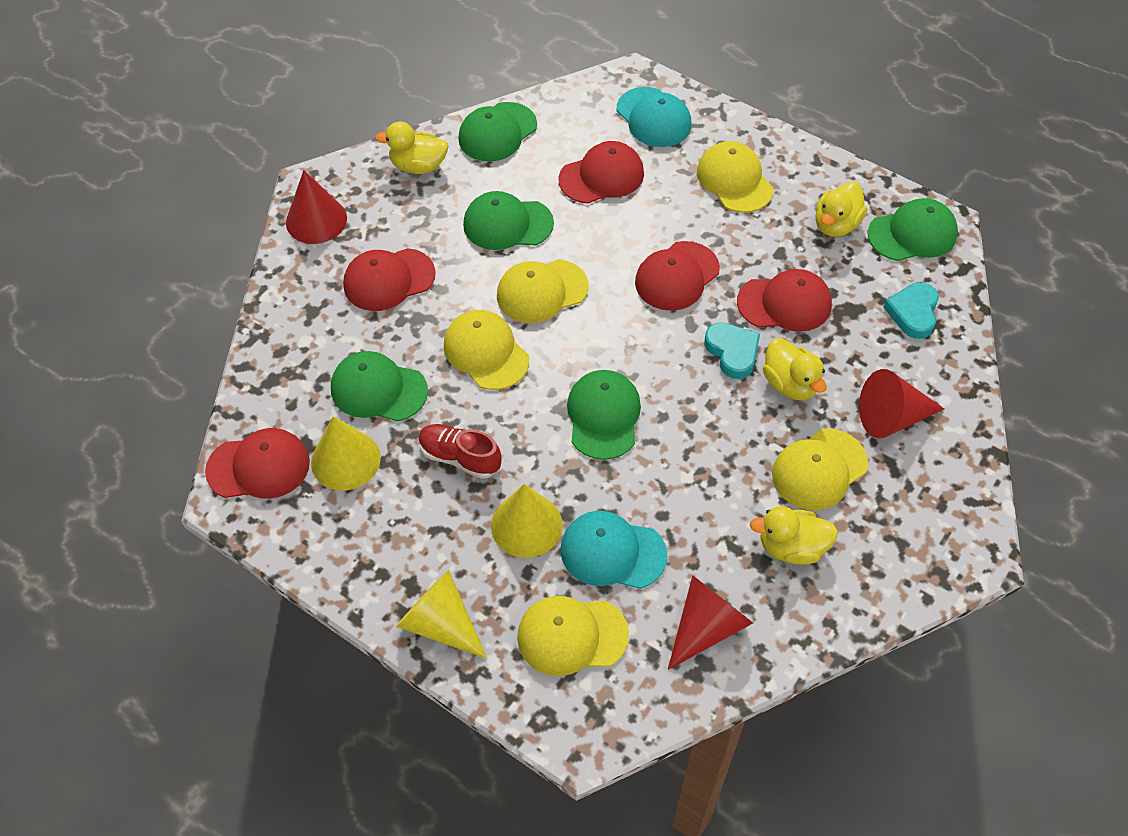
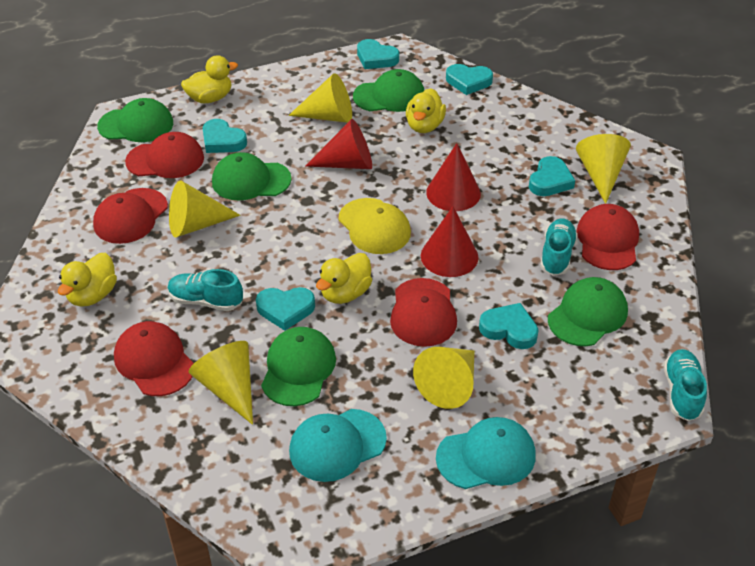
red shoe: [418,424,502,479] = 1 -> none = 0
turquoise heart: [704,323,760,379] [883,282,939,339] = 2 -> [203,119,247,153] [256,287,315,331] [357,39,399,69] [446,64,493,95] [479,303,539,349] [529,156,575,196] = 6
turquoise shoe: none = 0 -> [168,269,243,311] [540,218,578,276] [664,349,707,421] = 3
yellow cap: [444,310,529,390] [497,259,588,323] [517,596,629,676] [697,141,774,213] [772,429,868,510] = 5 -> [338,198,411,254] = 1
yellow cone: [311,416,381,490] [396,570,488,659] [491,484,563,558] = 3 -> [169,181,241,238] [189,341,253,425] [288,73,352,123] [413,347,474,409] [576,134,631,204] = 5

